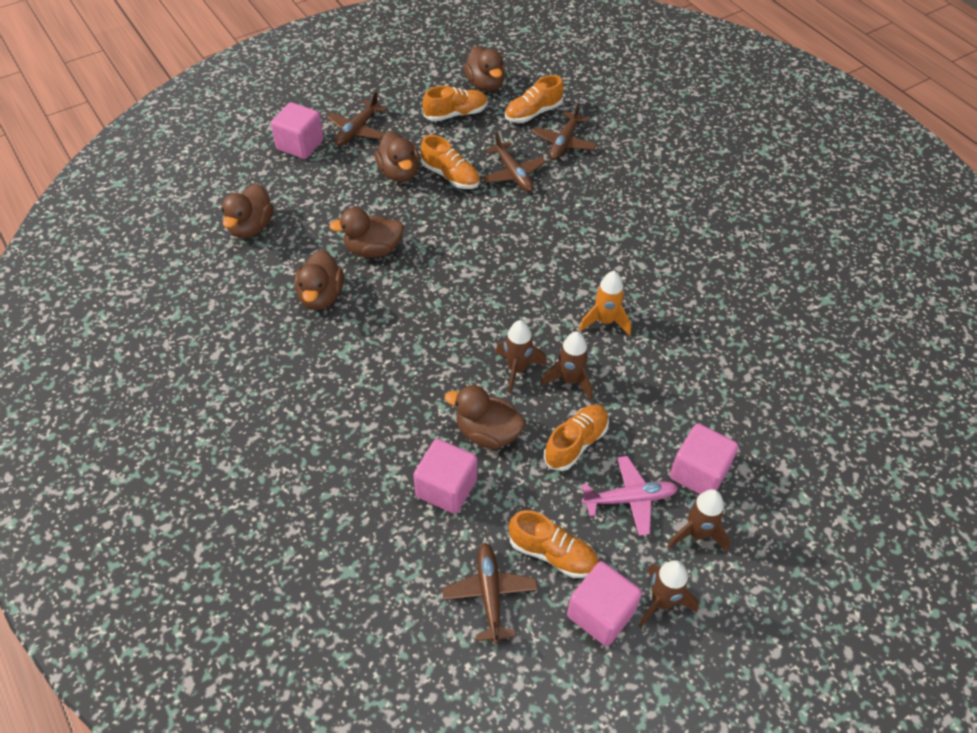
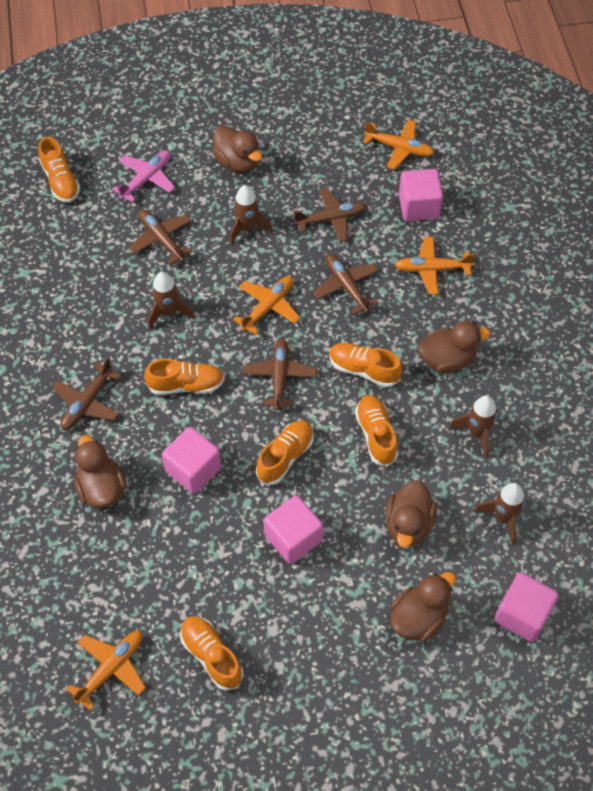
brown duck: [221,183,274,238] [294,250,344,310] [329,207,404,258] [375,131,420,182] [445,385,525,449] [464,46,505,92] = 6 -> [74,435,126,508] [212,125,262,172] [385,480,437,548] [390,572,456,641] [418,321,490,373] = 5
brown plane: [327,91,387,146] [442,543,538,644] [482,133,546,192] [532,102,597,160] = 4 -> [52,358,121,430] [129,209,193,265] [243,338,317,410] [293,188,367,242] [313,254,379,315] = 5
orange plane: none = 0 -> [66,631,146,711] [233,276,300,335] [363,120,434,170] [395,236,475,295] = 4
orange rocket: [579,271,631,336] = 1 -> none = 0
orange shoe: [421,135,480,189] [422,86,488,121] [505,75,564,123] [509,510,599,578] [543,405,609,471] = 5 -> [39,137,80,202] [144,359,224,395] [180,616,243,691] [256,420,314,485] [329,343,402,387] [355,395,398,467] = 6

